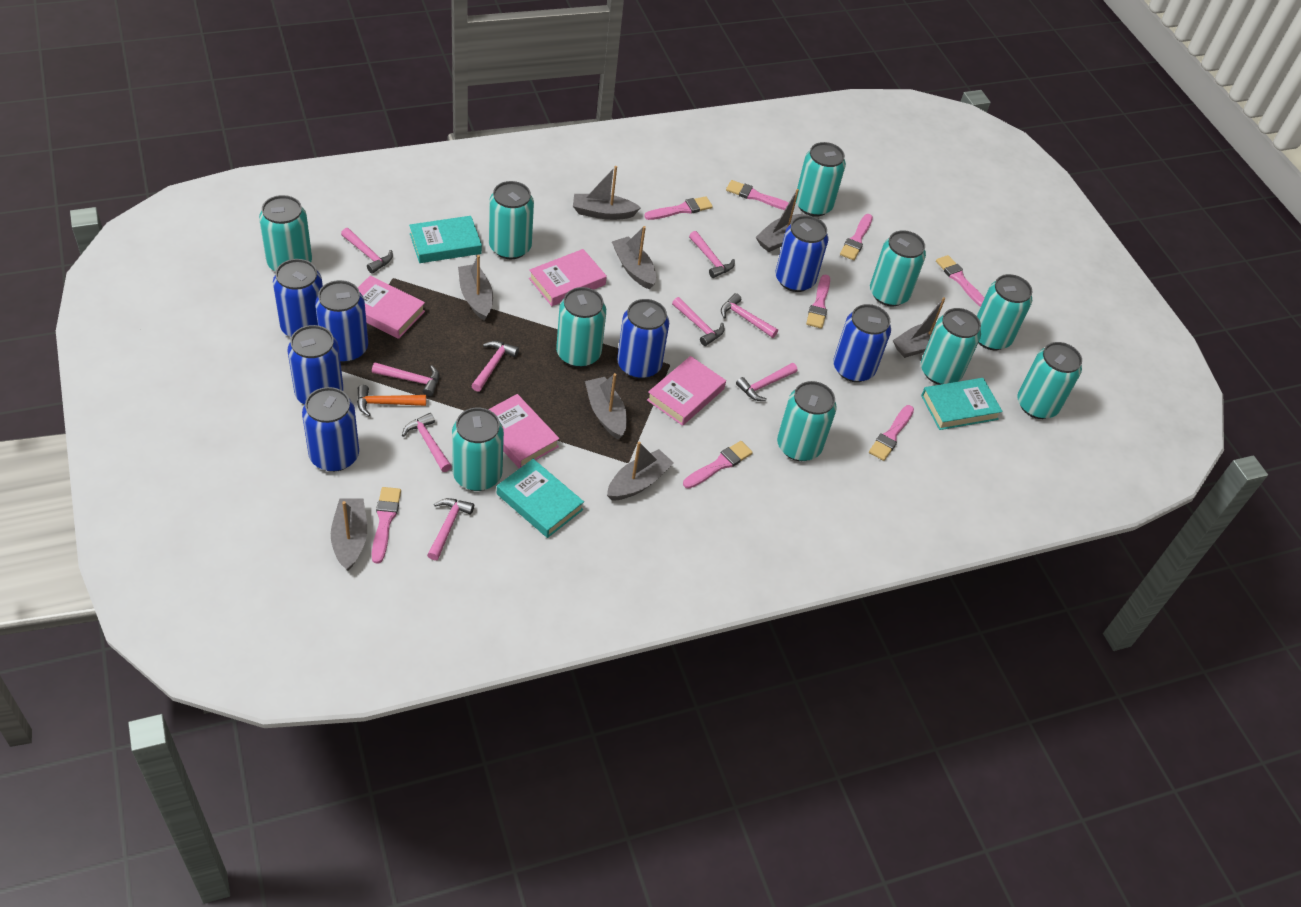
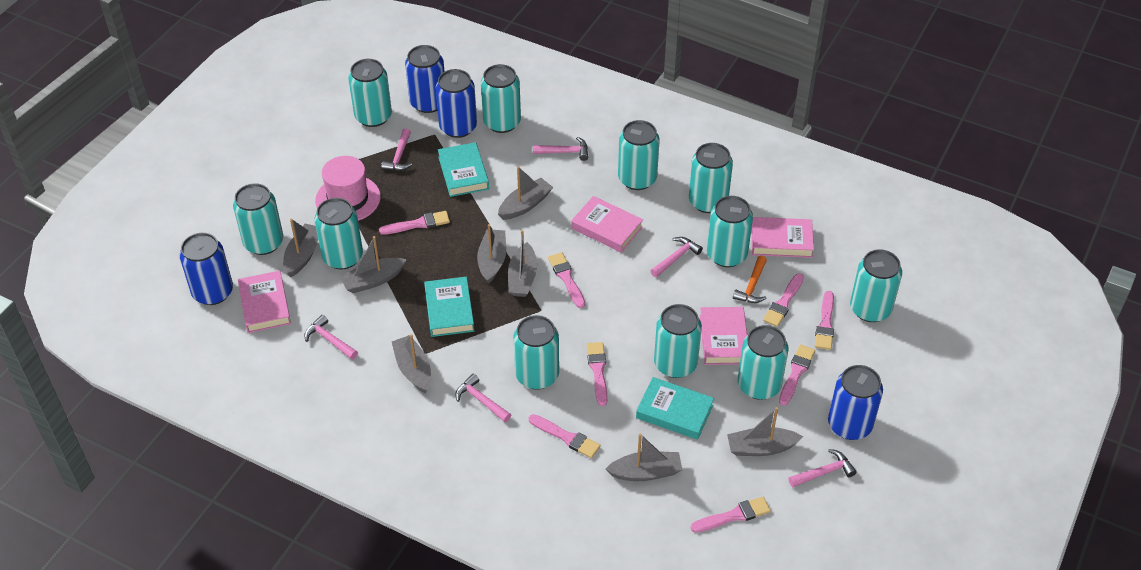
blue can: [273,259,323,337] [288,325,343,405] [302,387,359,472] [315,280,368,363] [617,299,669,379] [775,216,828,292] [833,304,891,382] = 7 -> [180,233,233,305] [405,45,445,113] [435,69,477,138] [828,365,883,440] = 4
pink hammer: [341,228,393,274] [372,362,439,396] [402,413,452,472] [427,498,474,560] [471,341,519,392] [672,297,724,346] [689,231,735,278] [721,293,778,338] [736,363,797,401] = 9 -> [304,315,358,360] [381,128,412,171] [455,374,511,422] [533,137,588,161] [651,237,703,277] [788,449,857,487] = 6
pink hat: none = 0 -> [315,156,381,221] = 1
turquoise can: [259,195,312,272] [452,408,504,491] [489,181,534,259] [556,287,606,367] [777,381,837,461] [796,142,846,217] [870,230,926,307] [921,308,981,385] [977,274,1032,350] [1017,342,1082,419] = 10 -> [233,183,283,255] [315,198,363,270] [348,59,392,127] [481,64,521,133] [513,315,559,390] [618,120,660,190] [654,304,702,378] [689,143,733,213] [707,196,753,267] [738,325,789,400] [850,249,902,322] = 11

